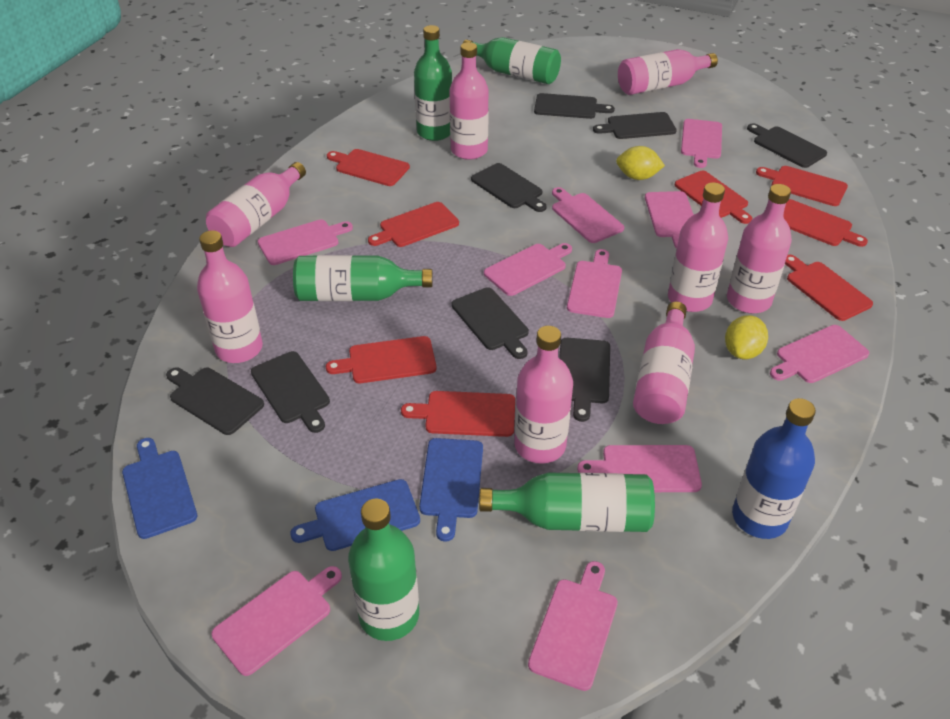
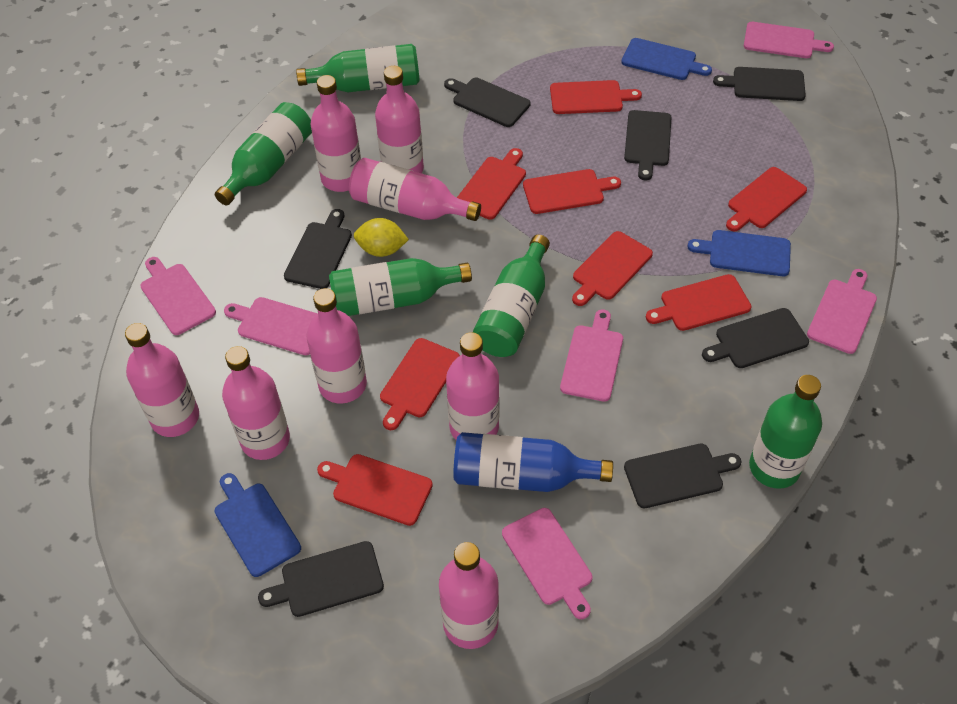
black cutting board: [166,368,264,435] [251,351,330,433] [451,287,529,359] [471,163,547,212] [534,93,615,119] [559,338,610,422] [593,112,677,139] [747,123,827,168] = 8 -> [258,541,384,617] [284,209,352,289] [444,77,530,127] [624,110,672,180] [624,444,741,508] [702,308,809,368] [713,67,806,101] = 7
pink cutting board: [211,566,342,676] [258,219,353,265] [484,243,572,296] [528,561,618,691] [552,187,624,243] [567,249,622,318] [577,445,702,492] [645,191,694,249] [681,119,722,168] [770,325,869,383] = 10 -> [140,257,216,335] [224,297,318,355] [502,508,592,619] [560,309,623,402] [744,22,834,58] [807,269,877,354] = 6
yellow lemon: [616,146,665,180] [725,315,768,359] = 2 -> [354,218,409,257] = 1

